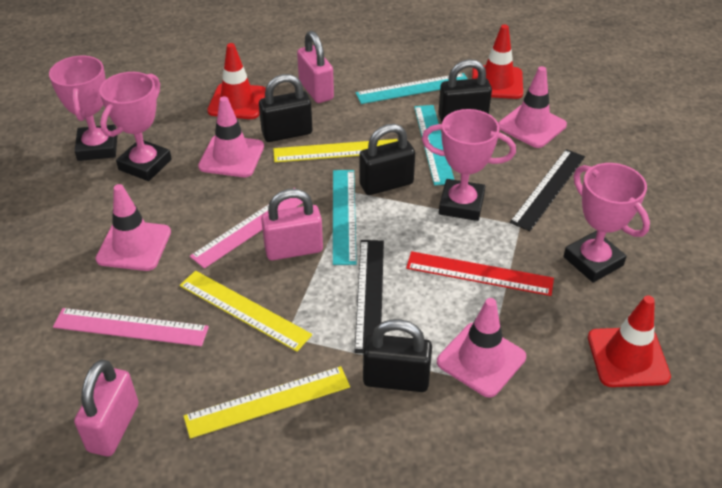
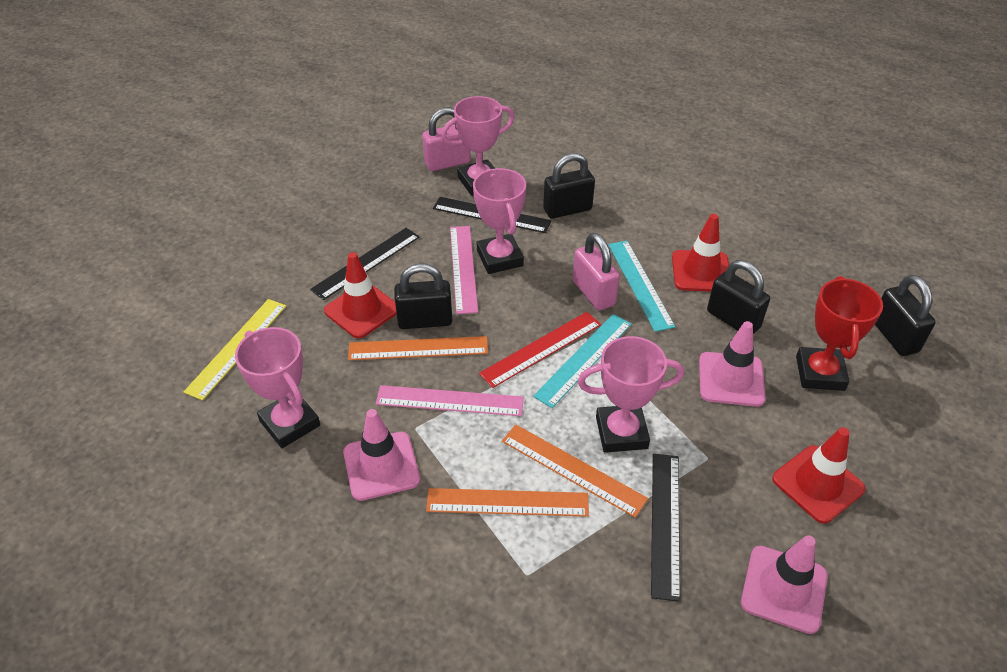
black ruler: [354,240,384,353] [510,149,585,231] = 2 -> [310,228,420,300] [433,197,551,233] [651,454,680,602] = 3
orange ruler: none = 0 -> [348,336,488,360] [426,488,589,517] [502,425,648,518] = 3
pink padlock: [74,360,139,456] [261,189,323,260] [297,31,334,103] = 3 -> [422,107,471,171] [573,233,620,311] = 2
pink traffic cone: [95,184,171,271] [198,96,264,177] [437,298,526,398] [498,66,567,148] = 4 -> [343,409,420,501] [699,321,766,407] [741,535,828,634] = 3
red trophy: none = 0 -> [796,276,883,391] = 1
turquoise ruler: [333,170,357,265] [356,73,468,104] [414,105,454,186] = 3 -> [533,314,631,408] [608,241,675,332] = 2
yellow ruler: [180,271,312,352] [184,366,350,439] [273,139,398,162] = 3 -> [183,299,286,400] = 1

